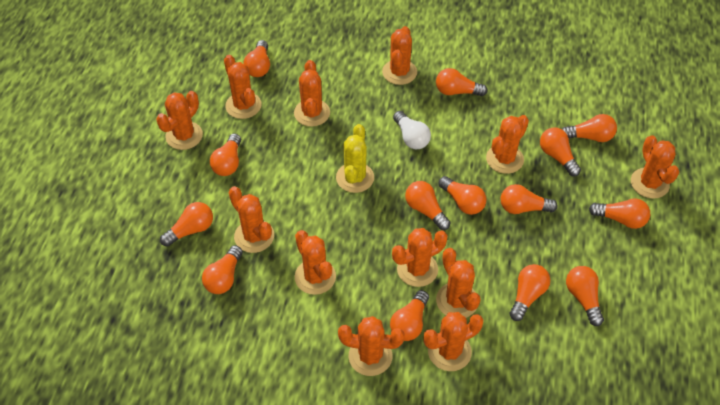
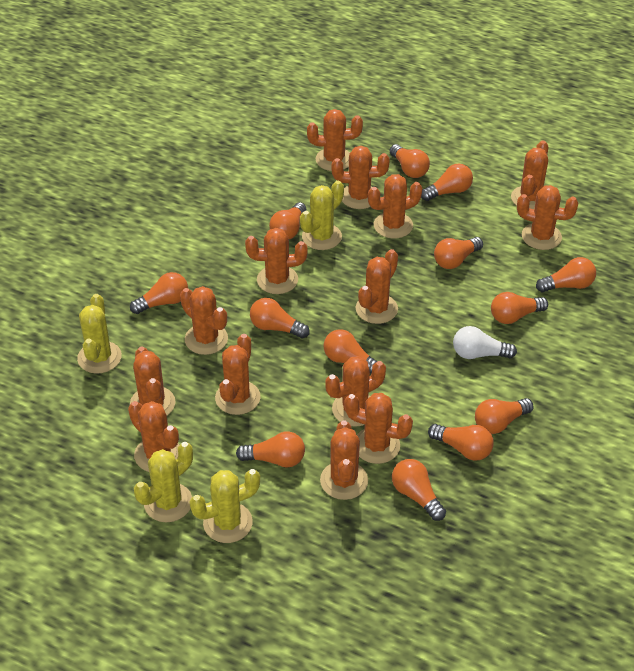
orange cactus: [156,91,203,150] [224,55,262,119] [229,186,274,253] [294,60,330,127] [294,230,336,295] [338,316,405,376] [382,26,417,85] [392,228,447,287] [423,312,483,371] [436,248,481,318] [486,115,529,174] [631,135,679,199] = 12 -> [128,401,179,472] [130,347,176,415] [180,286,228,355] [215,334,261,415] [245,228,307,294] [307,109,363,171] [320,421,368,500] [325,356,386,427] [332,146,390,209] [345,393,413,464] [356,249,398,324] [368,174,423,238] [511,141,549,209] [517,185,579,250] = 14
orange light bulb: [160,202,213,247] [202,245,243,294] [210,133,241,176] [243,40,270,77] [390,290,429,341] [405,181,451,230] [436,68,488,96] [438,176,486,215] [501,184,557,214] [510,264,550,321] [540,128,581,177] [562,114,617,142] [566,266,604,326] [589,198,650,229] = 14 -> [130,272,188,314] [236,431,305,468] [250,298,310,338] [269,202,306,239] [323,329,377,374] [390,144,430,178] [392,459,446,521] [421,163,473,201] [428,424,494,461] [434,237,483,269] [475,398,534,434] [491,292,548,324] [536,257,596,292] = 13
yellow cactus: [336,124,374,193] = 1 -> [77,294,122,374] [134,442,193,522] [189,469,260,543] [300,181,344,250] = 4

